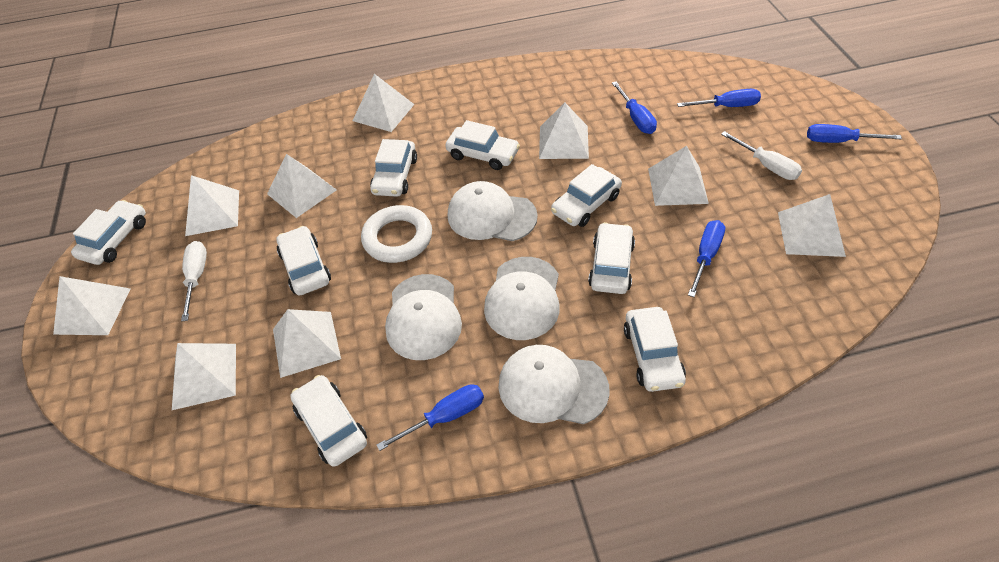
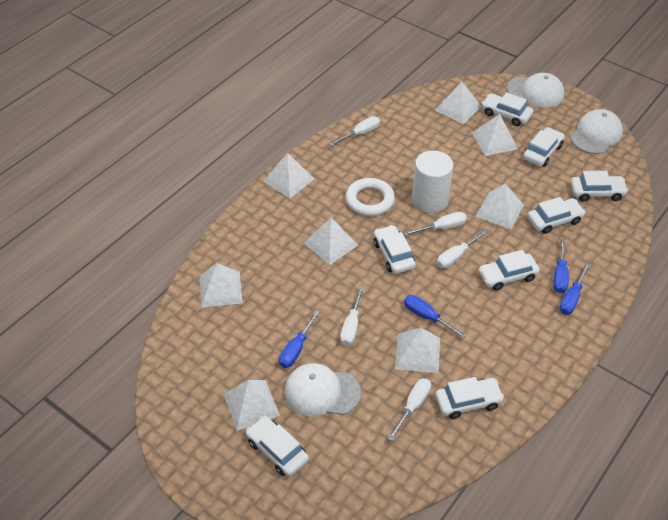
blue screwdriver: [377,384,484,451] [612,81,657,134] [677,89,761,107] [688,220,725,297] [807,124,902,143] = 5 -> [279,310,320,368] [404,295,467,338] [554,238,569,293] [560,262,590,315] = 4
white cap: [385,274,462,360] [448,181,538,241] [484,257,560,340] [498,345,610,424] = 4 -> [285,363,361,416] [507,73,564,108] [571,109,623,154] = 3
white cylinder: none = 0 -> [412,150,453,213] = 1
white pyramid: [53,276,131,335] [172,343,236,410] [185,175,239,236] [267,154,336,218] [273,309,341,378] [353,74,415,132] [539,103,589,159] [648,146,709,206] [778,194,846,257] = 9 -> [200,263,243,308] [224,380,280,430] [263,153,315,198] [304,218,358,265] [395,328,440,373] [435,82,482,124] [472,114,518,156] [475,184,524,229] = 8
white screwdriver: [181,241,207,321] [721,131,802,180] = 2 -> [330,116,380,146] [340,286,364,346] [388,378,431,441] [404,212,467,236] [437,230,488,268] = 5

